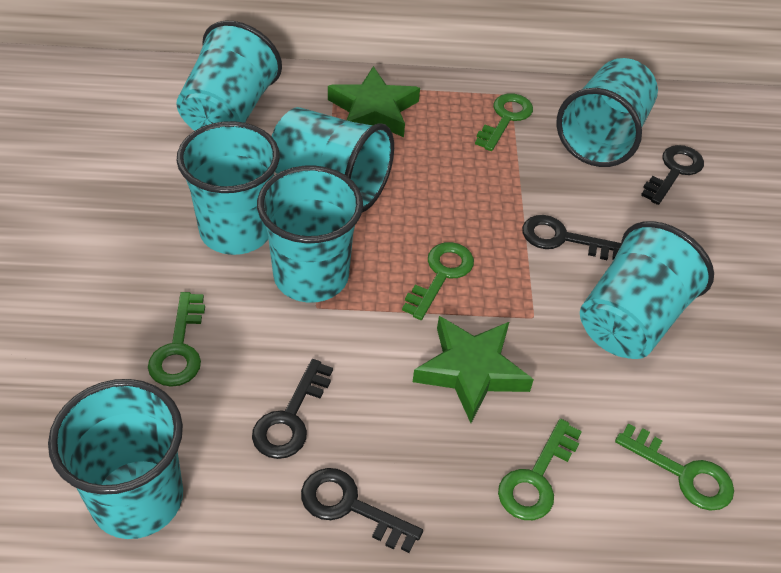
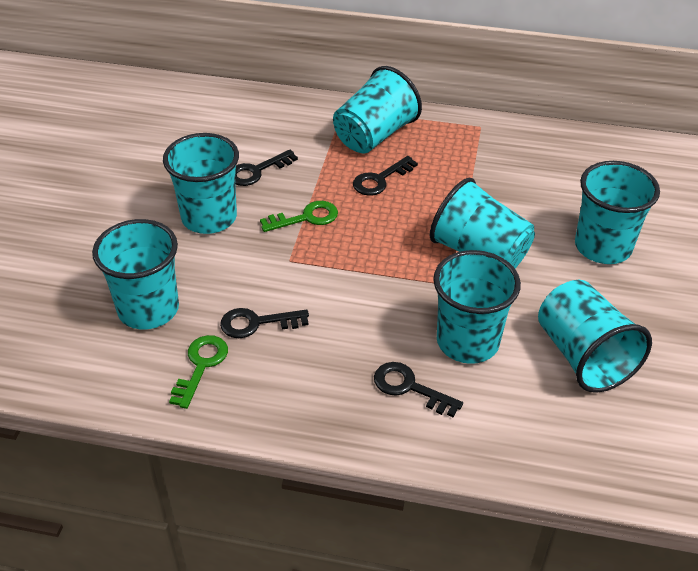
green key: [148,292,205,387] [402,242,474,320] [475,93,533,151] [498,419,582,520] [615,424,734,511] = 5 -> [169,335,228,409] [260,201,338,232] = 2
green star: [328,66,420,137] [413,316,534,423] = 2 -> none = 0

